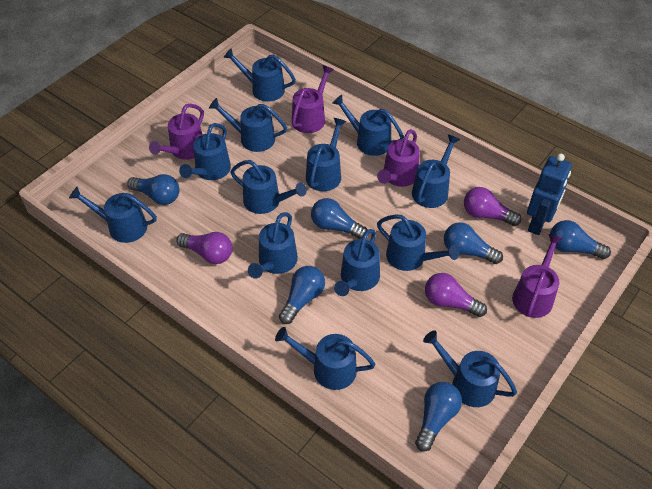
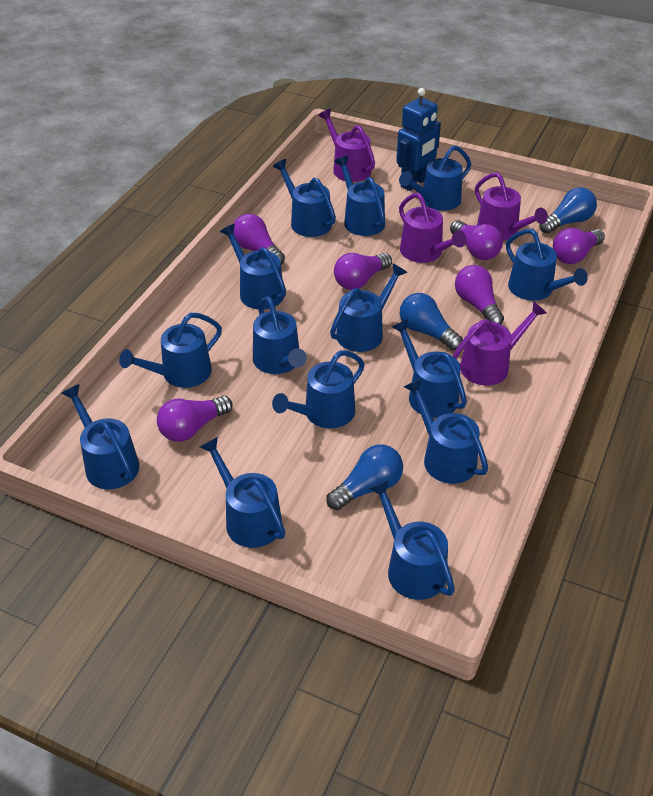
blue light bulb: [127,174,179,205] [279,266,325,324] [311,198,367,239] [415,382,462,452] [444,222,503,264] [550,220,611,259] = 6 -> [326,445,403,510] [400,293,463,351] [539,187,597,234] = 3
blue watering can: [69,187,157,243] [179,123,231,180] [209,98,287,152] [223,48,296,102] [230,160,307,214] [248,212,298,279] [275,327,375,390] [306,118,346,191] [332,95,404,156] [334,229,380,296] [377,214,459,271] [412,134,460,208] [423,330,517,407] = 13 -> [61,384,139,489] [119,313,222,388] [200,437,285,548] [220,224,286,309] [253,296,307,374] [272,350,365,428] [273,159,336,237] [330,263,407,352] [334,156,385,236] [369,479,455,600] [392,319,467,418] [399,146,471,211] [404,378,488,484] [506,229,588,301] = 14
purple light bulb: [176,232,232,264] [425,273,487,317] [464,187,521,226] = 3 -> [157,396,233,442] [233,214,285,265] [334,253,392,290] [450,220,503,260] [455,265,504,324] [553,228,605,264] = 6

